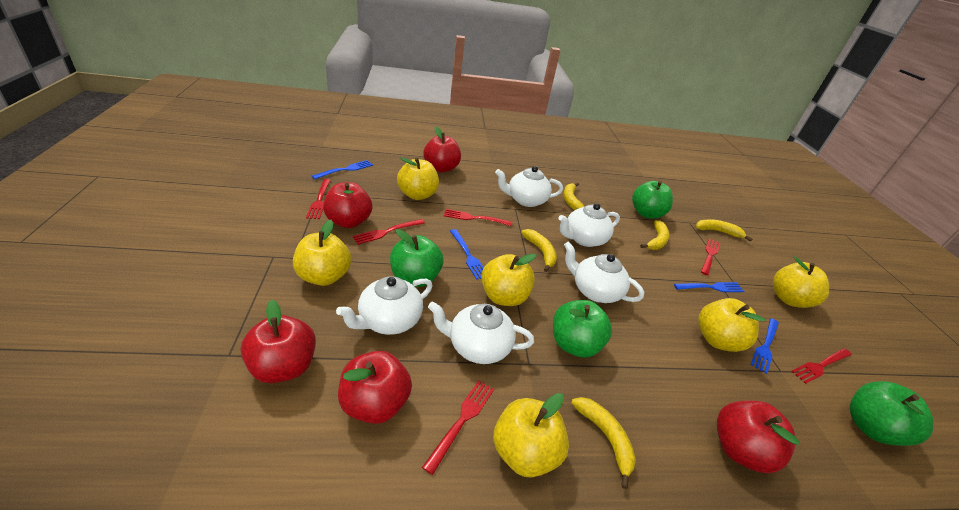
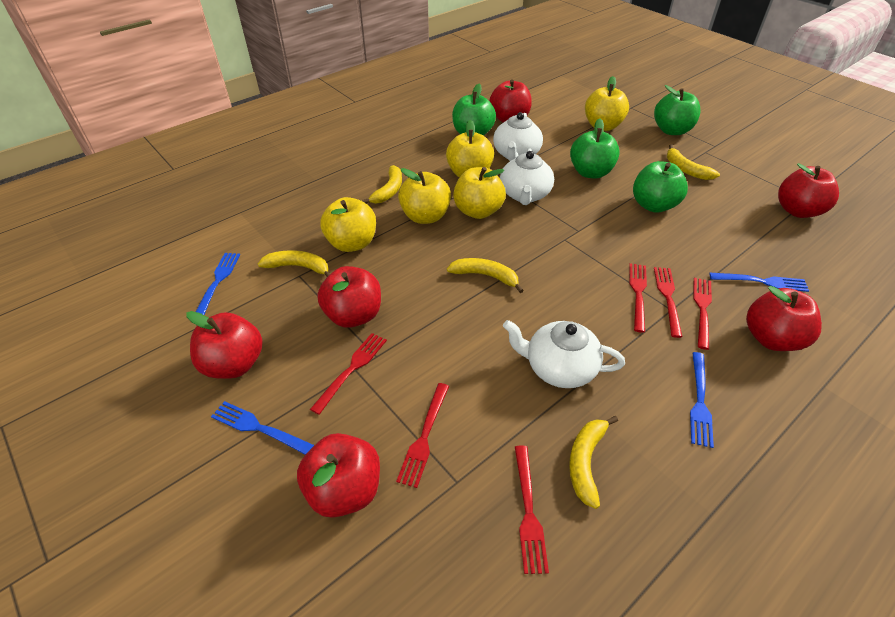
red apple: [241,299,316,383] [323,182,372,228] [338,351,412,424] [424,127,461,172] [717,400,800,473] = 5 -> [186,311,262,379] [297,433,380,518] [317,266,381,328] [489,79,532,123] [746,286,822,351] [778,163,839,218] = 6
white teapot: [336,276,433,335] [428,302,534,364] [495,166,563,207] [559,203,620,247] [564,241,644,303] = 5 -> [493,112,543,161] [500,149,554,205] [503,320,625,388] = 3
yellow apple: [293,220,351,286] [397,157,439,200] [481,254,536,306] [493,393,569,478] [698,298,766,352] [773,257,829,308] = 6 -> [320,197,376,252] [398,168,451,224] [446,120,494,177] [453,167,506,219] [585,76,629,131] = 5

